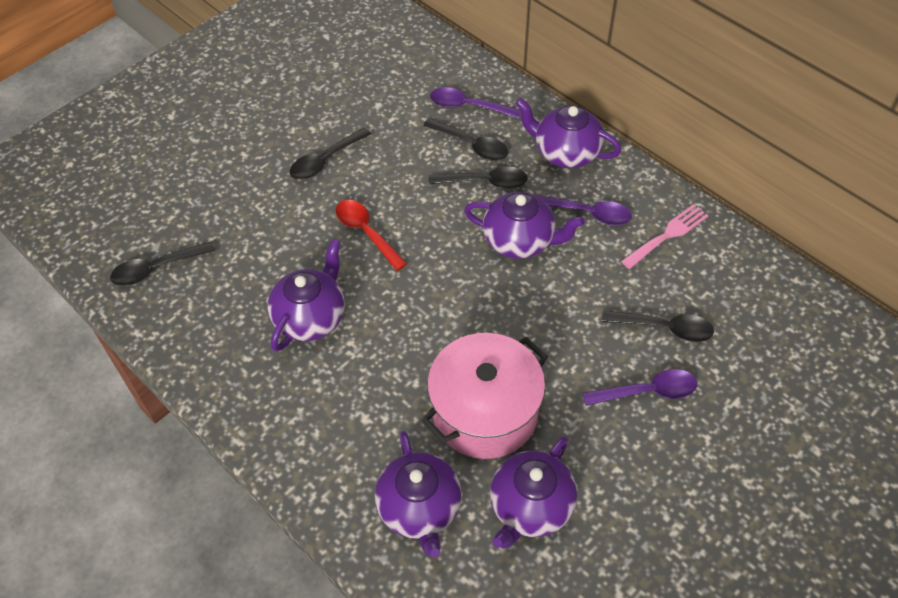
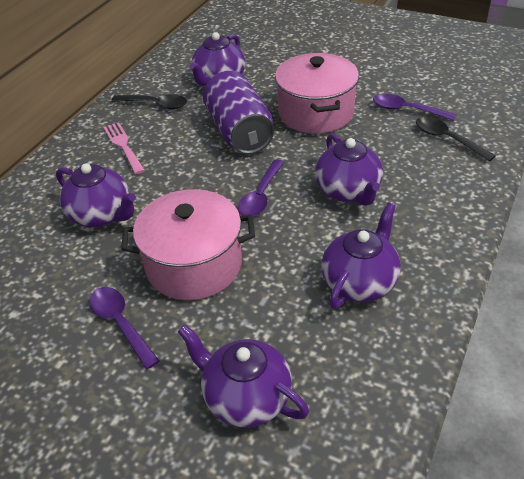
black spoon: [110,241,215,286] [290,127,371,180] [423,118,508,161] [428,167,528,189] [602,310,714,342] = 5 -> [111,94,187,109] [416,117,495,162] = 2
pink pot: [421,333,548,459] = 1 -> [121,189,255,300] [275,53,359,134] = 2
purple can: none = 0 -> [203,71,274,154] = 1
red spoon: [336,200,407,271] = 1 -> none = 0

